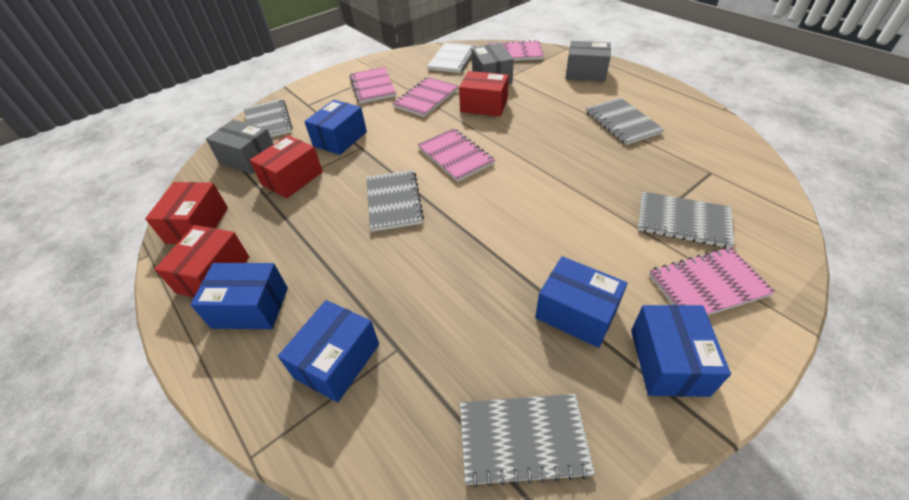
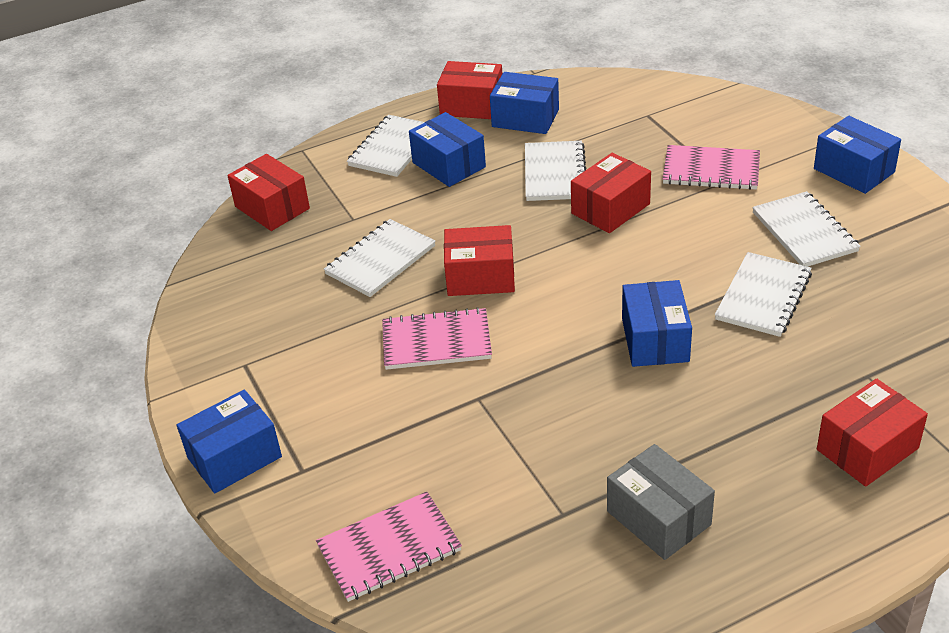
grey box: [206,119,273,174] [472,43,514,84] [565,41,611,82] = 3 -> [607,444,715,560] = 1
grey notebook: [244,99,292,137] [366,170,424,232] [460,394,595,487] [586,98,665,145] [638,191,734,248] = 5 -> none = 0
pink notebook: [350,67,396,104] [392,77,458,117] [418,128,495,182] [487,40,544,61] [649,247,775,315] = 5 -> [316,492,462,602] [382,307,492,370] [663,145,760,190] = 3
red box: [145,182,228,244] [155,225,249,297] [250,135,323,198] [459,71,509,117] = 4 -> [227,154,310,231] [437,61,502,119] [444,225,515,296] [571,153,651,233] [817,379,928,487] = 5
white notebook: [427,43,476,73] = 1 -> [324,219,436,297] [347,115,425,177] [525,141,586,201] [715,252,812,337] [752,191,861,267] = 5

